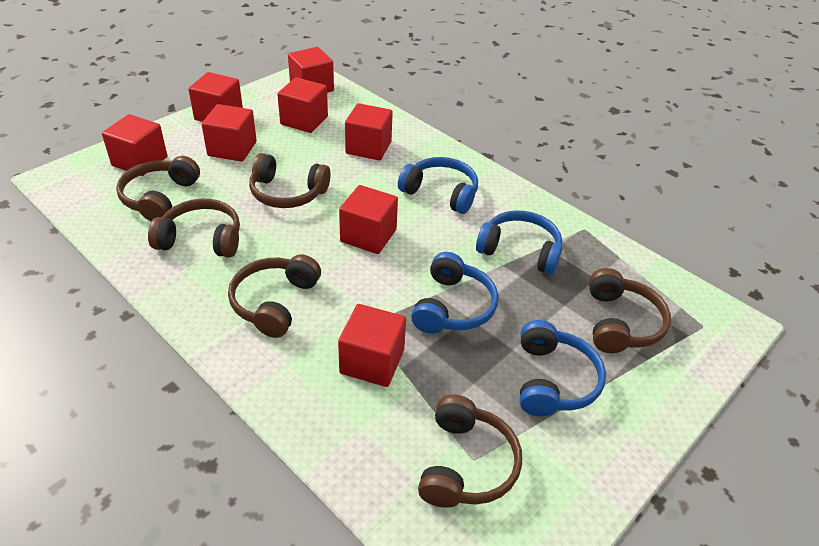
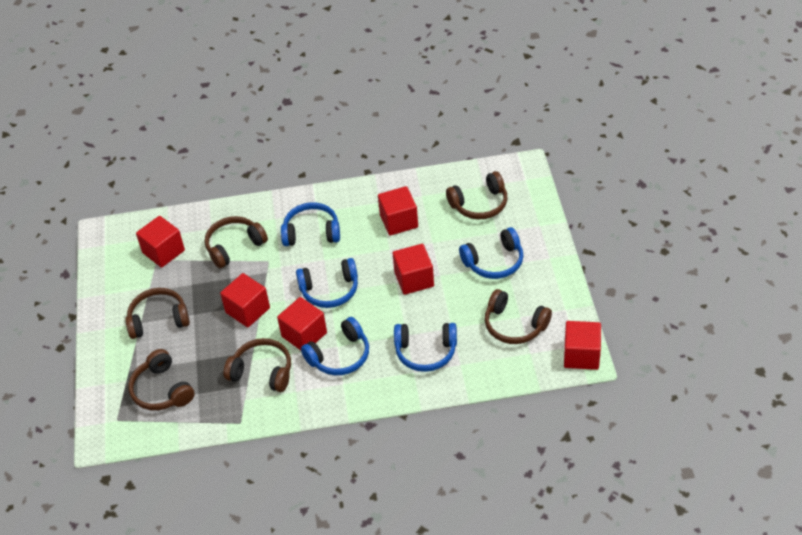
blue headphones: [398,157,478,214] [411,252,499,334] [476,210,562,275] [520,320,606,416] = 4 -> [281,202,340,246] [296,258,358,308] [301,317,369,375] [394,323,457,372] [459,227,524,279] = 5
red cube: [102,114,167,176] [188,72,243,122] [201,104,257,162] [277,77,328,133] [288,47,334,93] [338,304,406,387] [339,185,398,254] [345,103,393,160] = 8 -> [136,216,185,268] [220,273,270,327] [277,297,327,350] [378,186,418,236] [392,244,434,295] [564,321,601,370] = 6

